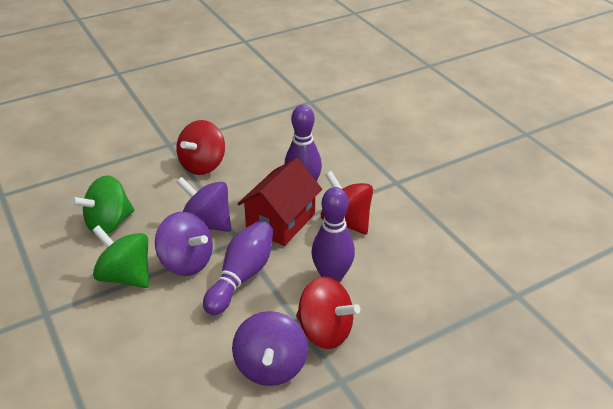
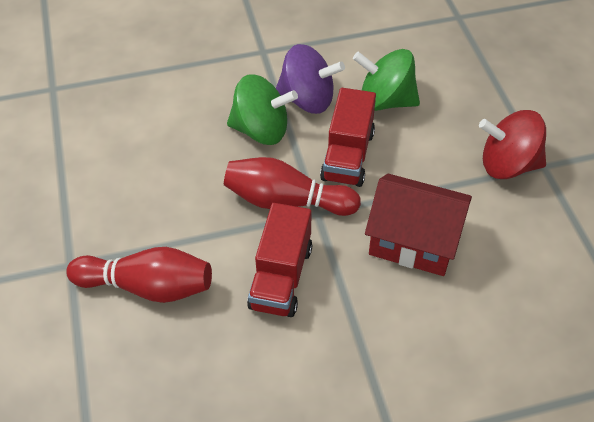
purple bowling pin: [203,220,273,315] [284,105,322,181] [311,187,355,282] = 3 -> none = 0
purple spinning top: [155,212,213,276] [177,177,231,232] [232,311,308,386] = 3 -> [276,44,345,114] = 1
red bowling pin: none = 0 -> [66,247,212,303] [224,157,361,216] = 2
red spinning top: [176,120,225,175] [296,277,360,349] [321,171,373,235] = 3 -> [479,110,546,179] = 1
red truck: none = 0 -> [247,203,312,317] [320,88,376,187] = 2

